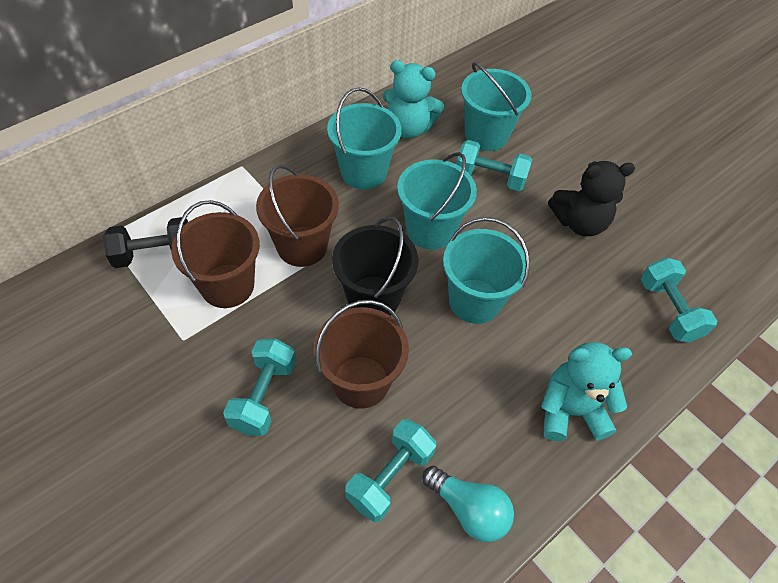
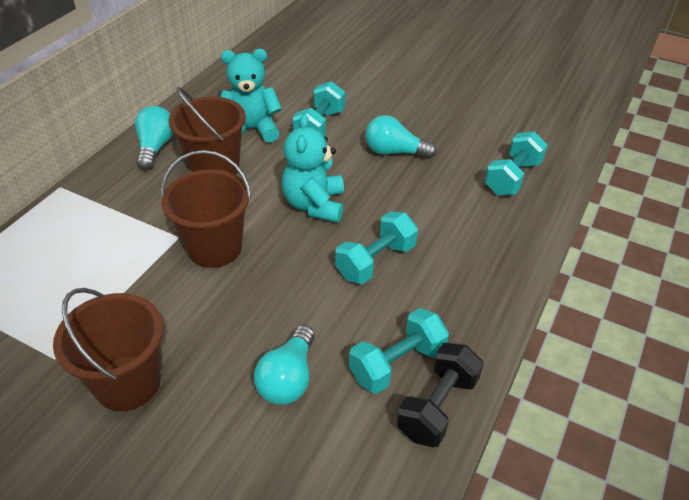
black bucket: [332,217,418,316] = 1 -> none = 0
black teddy bear: [548,161,635,236] = 1 -> none = 0
turquoise bucket: [327,87,402,190] [397,152,477,250] [443,217,530,324] [461,62,531,151] = 4 -> none = 0
turquoise light bulb: [422,466,514,542] = 1 -> [135,106,174,170] [254,325,315,405] [365,115,437,159] = 3

